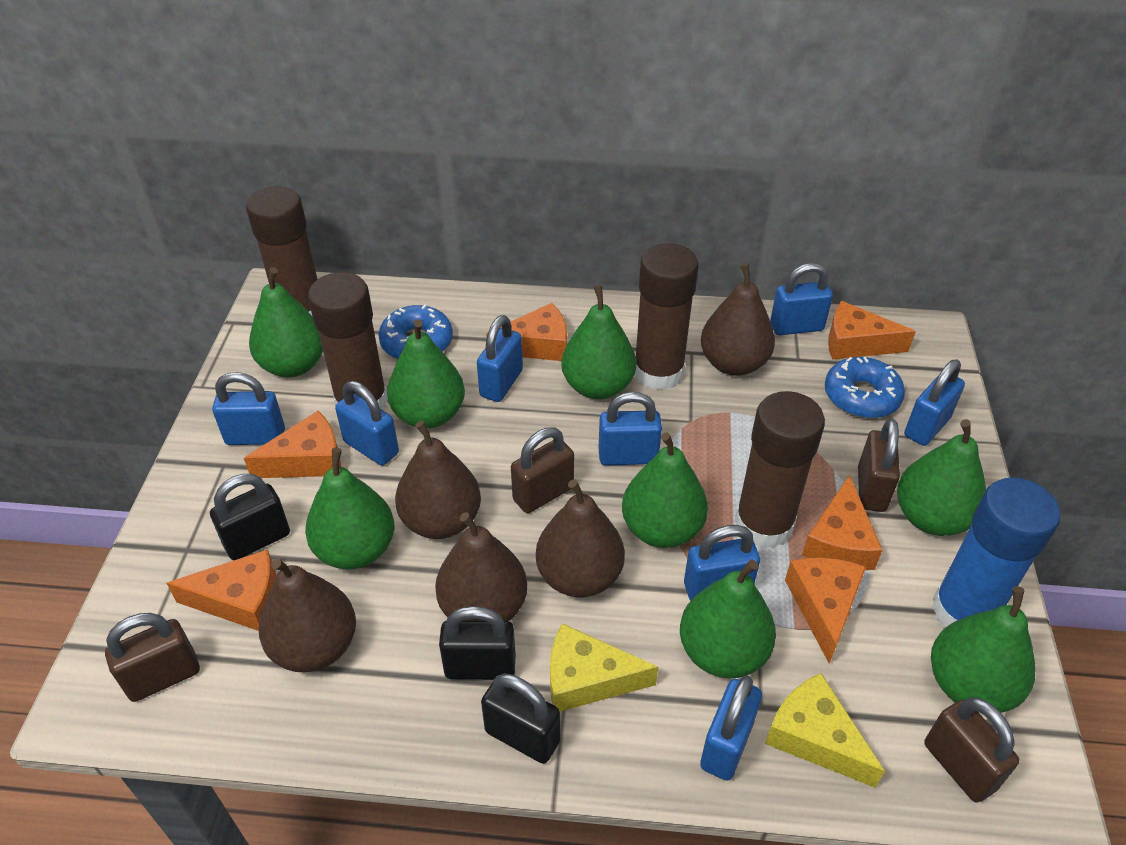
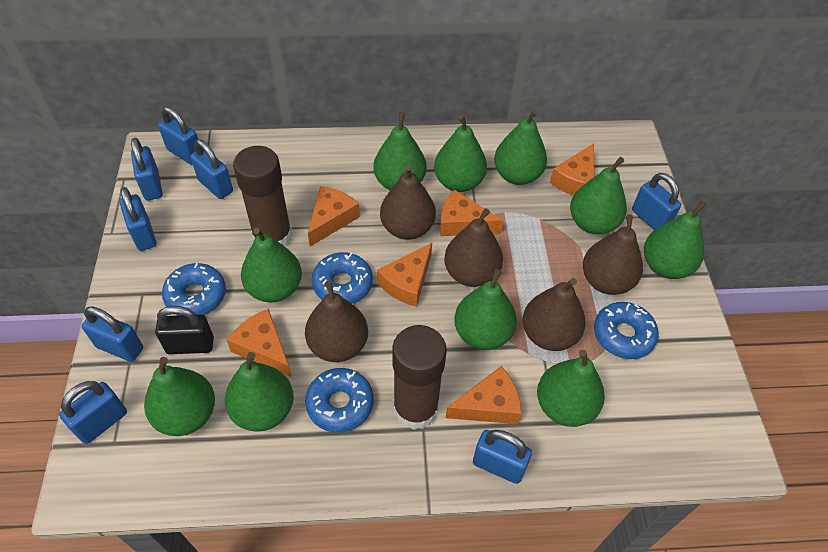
black padlock: [210,474,290,560] [439,606,516,680] [481,673,560,764] = 3 -> [155,306,214,354] = 1
blue donut: [378,304,453,359] [825,357,905,418] = 2 -> [162,263,226,316] [305,368,374,433] [312,252,373,304] [594,302,659,359] = 4
blue glue stick: [932,477,1061,628] = 1 -> none = 0
brown glue stick: [246,186,318,315] [308,272,388,410] [634,243,698,390] [735,391,825,548] = 4 -> [233,146,292,246] [392,325,447,430] = 2
brown padlock: [105,613,200,702] [511,427,574,513] [858,418,900,512] [924,697,1019,803] = 4 -> none = 0
green pear: [249,267,323,377] [305,448,394,570] [387,319,465,429] [562,285,636,399] [622,432,708,548] [680,559,776,678] [897,419,986,536] [931,586,1035,713] = 8 -> [144,357,215,436] [225,352,294,432] [241,228,302,302] [373,112,427,190] [434,115,487,192] [454,269,517,350] [494,109,547,185] [537,350,605,427] [570,157,627,234] [644,201,707,279] = 10
yellow cheese: [550,623,658,712] [765,673,885,788] = 2 -> none = 0

